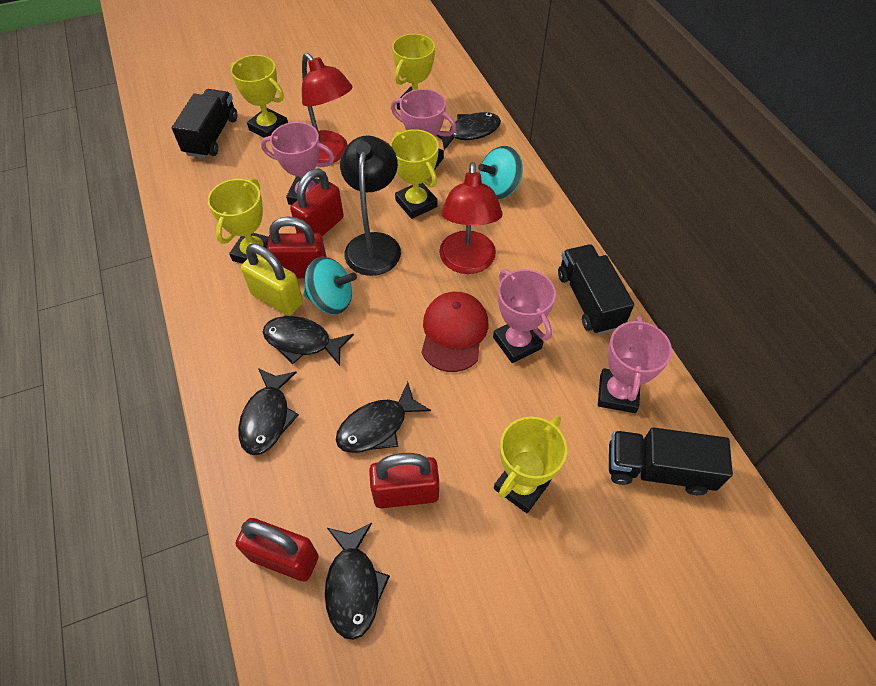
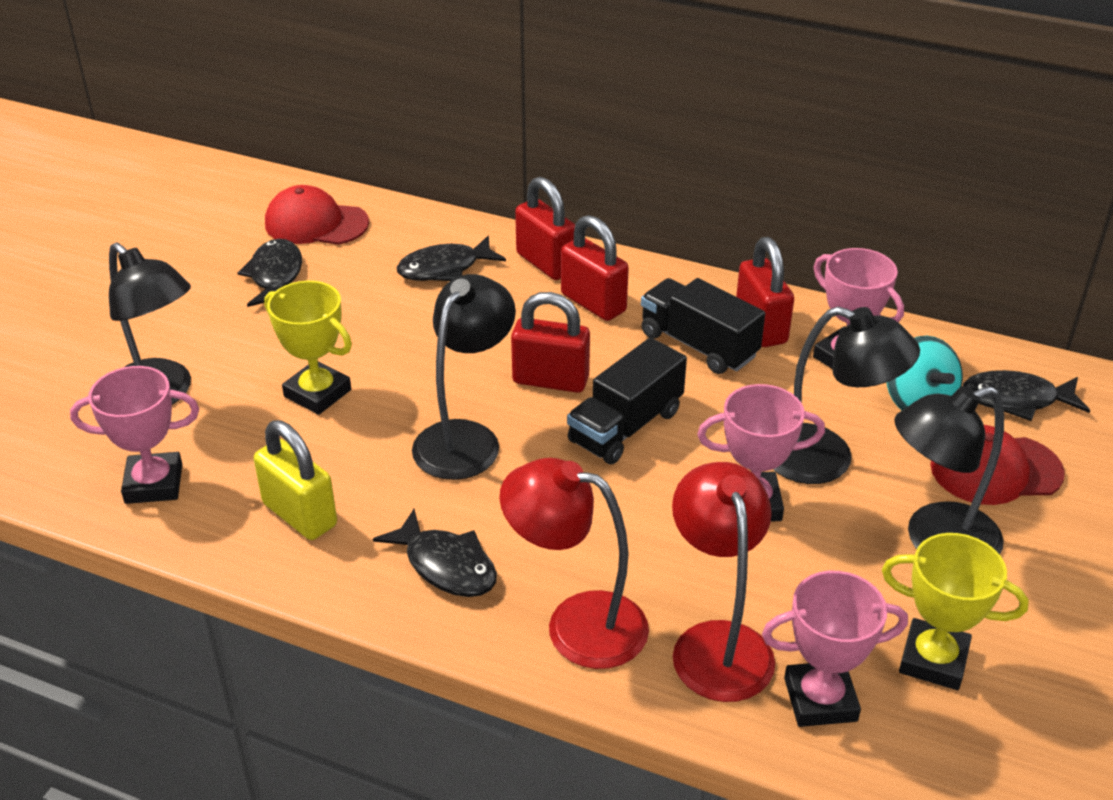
black fish: [238,368,299,455] [263,316,354,366] [325,523,390,640] [336,382,431,453] [437,112,501,150] = 5 -> [238,239,302,307] [373,509,497,597] [396,236,506,281] [963,370,1090,421] = 4
black lamp: [340,135,401,276] = 1 -> [109,242,191,405] [412,274,516,480] [773,307,920,484] [894,386,1004,555] = 4
black truck: [172,89,237,158] [558,244,634,335] [609,427,733,495] = 3 -> [567,338,687,464] [641,278,765,374] = 2
red cap: [421,292,488,372] = 1 -> [265,185,369,245] [930,425,1065,505] = 2
turquoise spinning top: [303,257,357,315] [478,146,523,199] = 2 -> [887,336,963,410] = 1
yellow trophy: [208,178,268,264] [230,55,288,138] [390,129,439,219] [392,34,435,110] [494,416,567,513] = 5 -> [264,281,352,415] [882,533,1029,690] = 2

